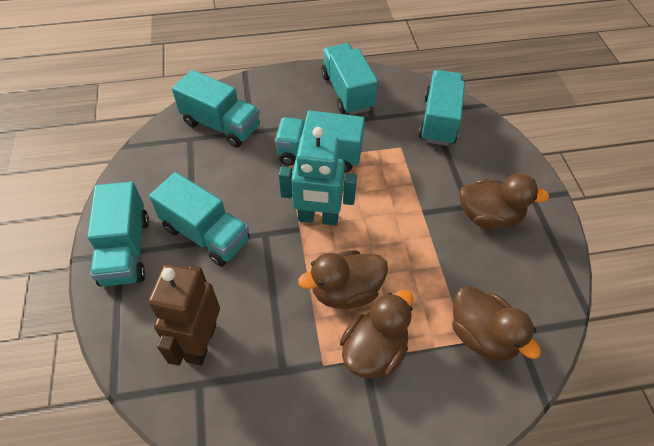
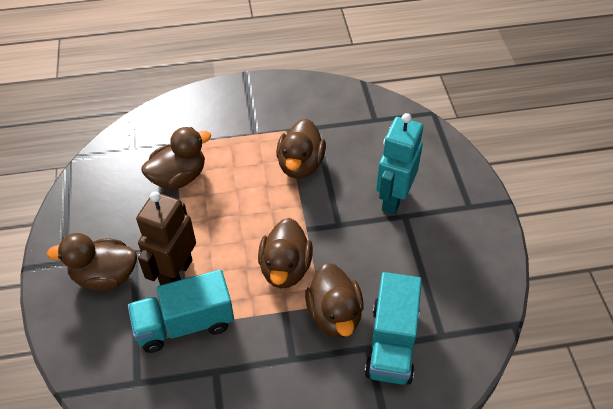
brown duck: [298,250,388,309] [340,290,414,379] [452,286,541,361] [459,173,550,229] = 4 -> [47,233,137,291] [141,127,211,189] [258,218,313,288] [276,119,326,178] [305,263,363,338] = 5
turquoise truck: [87,182,149,287] [149,172,250,267] [172,70,260,148] [275,110,365,173] [321,43,378,115] [419,70,465,146] = 6 -> [128,270,234,353] [365,272,422,385] = 2

